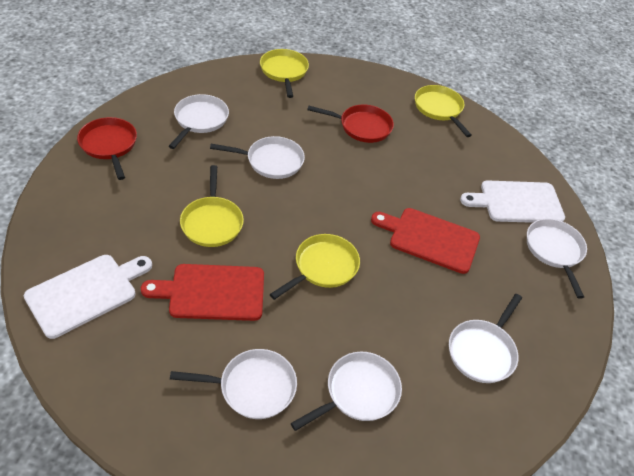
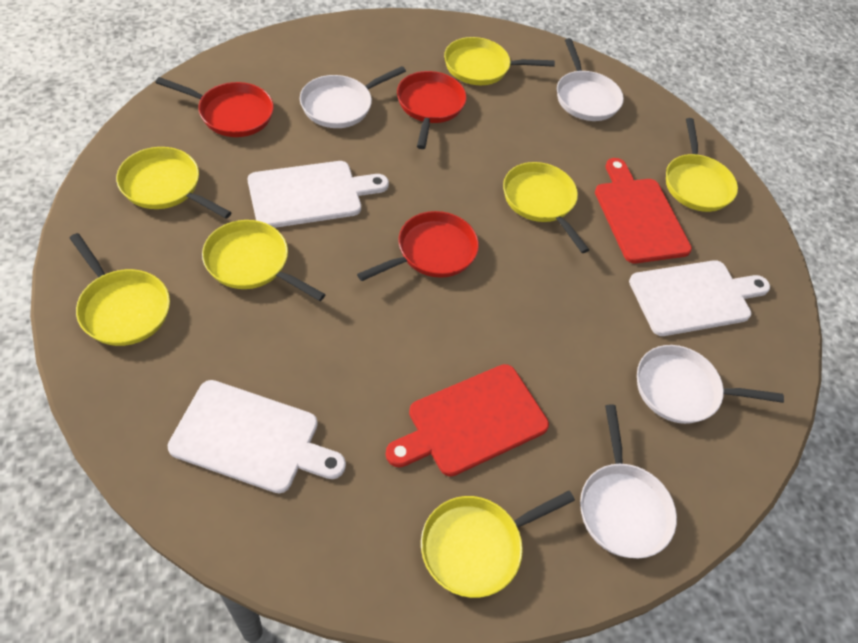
red pan: [77,117,137,180] [307,105,394,143] = 2 -> [155,77,274,137] [357,211,479,281] [397,71,467,149] = 3
white cutting board: [24,255,152,339] [460,180,565,223] = 2 -> [167,380,346,494] [248,161,389,228] [629,260,770,336] = 3
white pan: [168,94,229,149] [170,349,297,419] [210,136,305,179] [291,352,402,431] [449,294,522,383] [527,219,587,299] = 6 -> [300,66,406,128] [557,38,624,121] [580,405,677,558] [637,345,784,424] = 4
yellow pan: [180,165,244,247] [260,49,309,98] [270,234,360,300] [415,85,472,137] = 4 -> [70,233,170,346] [116,147,232,219] [202,220,326,301] [421,490,575,598] [444,37,555,85] [503,162,589,253] [666,118,738,212] = 7

